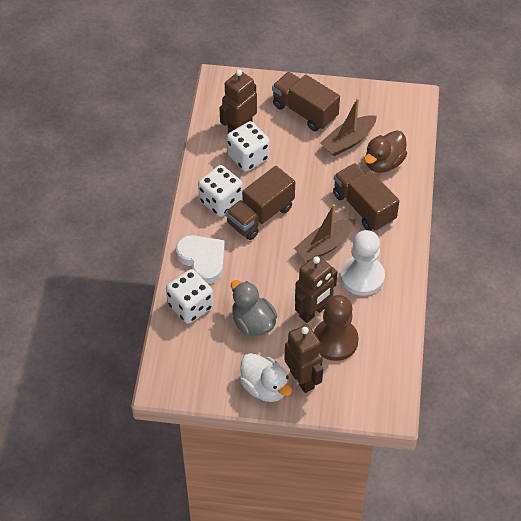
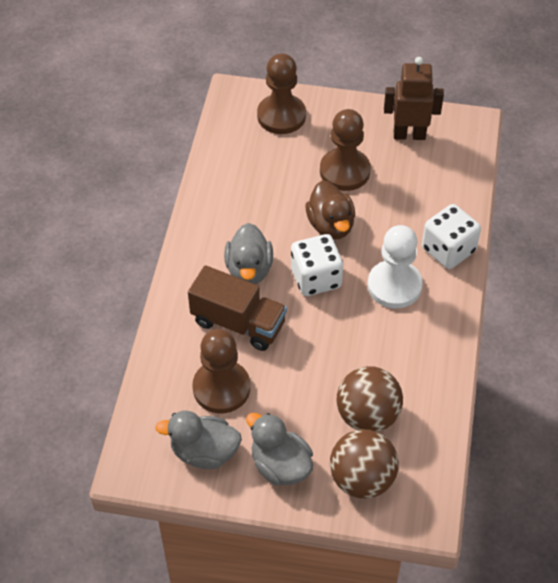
brown ball: none = 0 -> [330,429,399,499] [337,366,403,432] = 2
brown boat: [294,204,356,262] [320,98,377,156] = 2 -> none = 0
brown pawn: [314,295,359,361] = 1 -> [192,329,250,413] [257,53,306,134] [320,109,371,191] = 3
brown robot: [220,69,257,133] [285,324,323,393] [295,255,338,323] = 3 -> [384,57,444,140] = 1
brown truck: [226,166,295,240] [272,72,340,131] [333,163,399,231] = 3 -> [188,265,287,351] = 1
grey duck: [231,280,277,336] = 1 -> [155,410,242,469] [224,223,273,284] [246,413,313,486] = 3
white dice: [166,269,213,324] [198,165,243,217] [227,121,270,172] = 3 -> [291,234,343,296] [422,204,481,269] = 2
white duck: [240,353,292,402] = 1 -> none = 0
white heart: [176,235,225,284] = 1 -> none = 0

